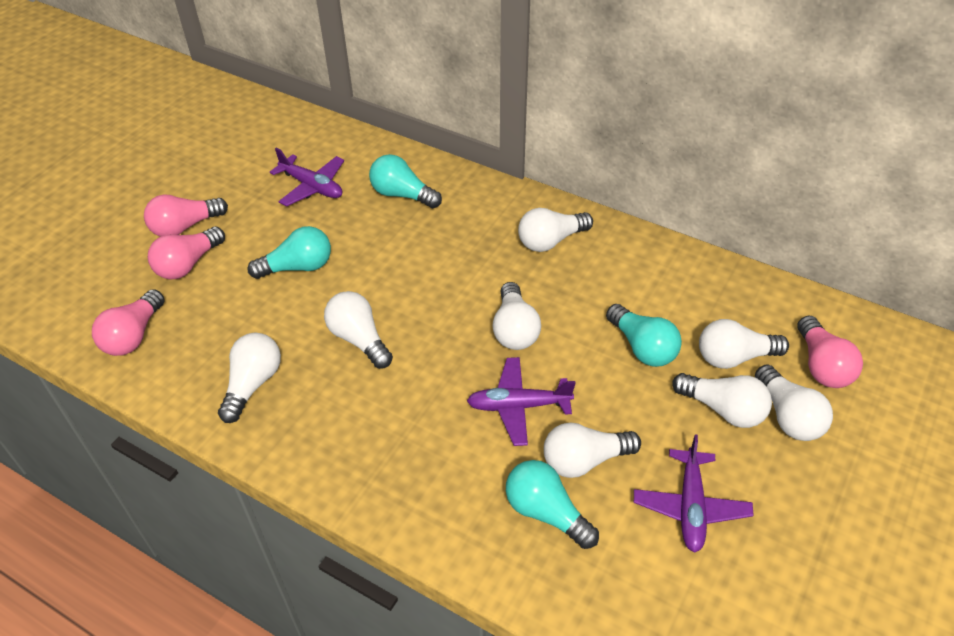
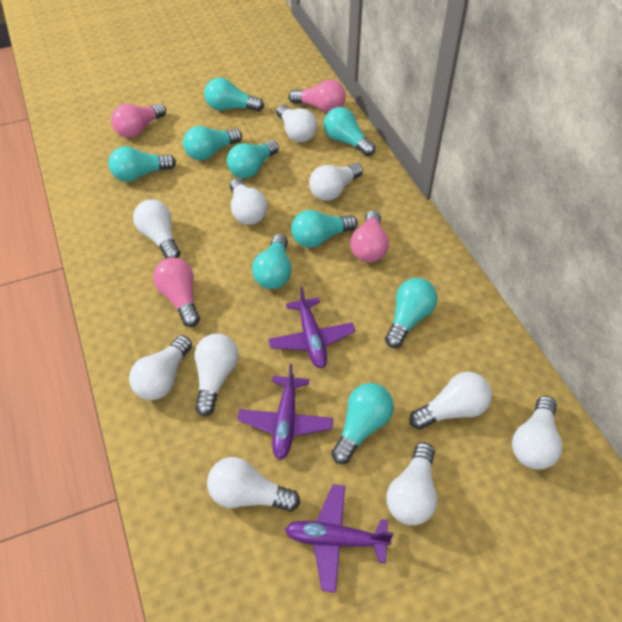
turquoise light bulb: [248,226,331,279] [369,154,442,208] [506,460,599,549] [606,304,682,367] = 4 -> [108,146,176,182] [183,126,242,160] [204,78,264,112] [227,140,279,178] [252,234,292,289] [291,210,358,248] [324,107,375,156] [331,383,394,464] [385,278,437,348] = 9
white light bulb: [218,333,281,423] [324,291,393,369] [493,282,541,350] [518,208,593,252] [544,422,641,478] [672,373,772,428] [699,319,789,369] [755,364,833,441] = 8 -> [129,335,192,400] [133,199,181,259] [195,334,239,416] [207,457,300,512] [230,178,267,225] [276,105,317,142] [309,163,363,201] [386,442,437,525] [410,372,492,430] [512,396,562,470] = 10

